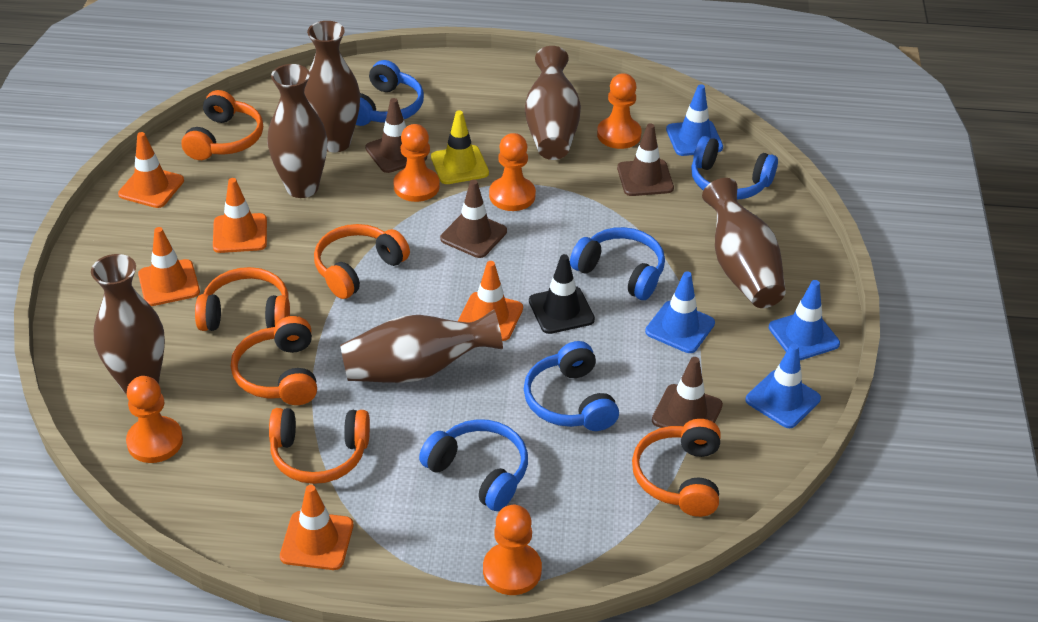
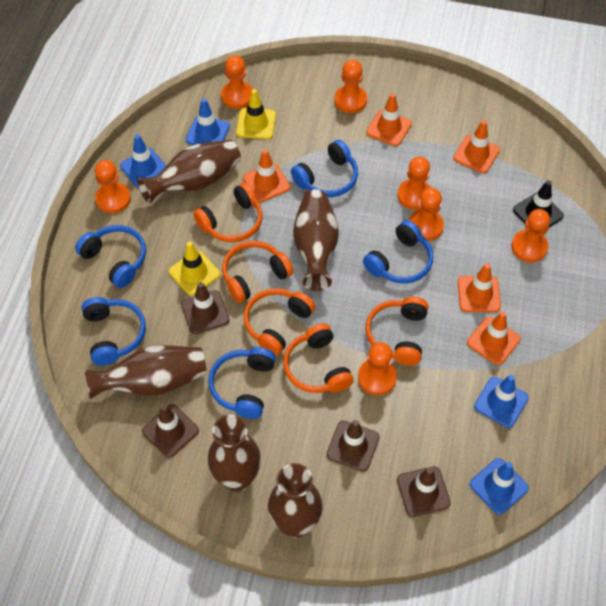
brown vase: [91,254,165,394] [267,64,327,198] [304,21,360,152] [340,310,503,383] [525,46,581,160] [702,178,786,308] = 6 -> [84,345,207,399] [137,140,241,204] [208,414,261,492] [268,463,323,538] [293,189,339,291] = 5
orange headphones: [182,90,263,160] [195,267,290,331] [231,316,317,405] [269,408,370,484] [314,224,410,299] [632,419,721,517] = 6 -> [193,183,263,242] [222,241,293,303] [244,288,315,356] [283,323,354,393] [366,297,428,366] = 5
orange pawn: [126,376,183,463] [393,124,440,202] [483,505,542,595] [489,133,536,211] [597,73,642,149] = 5 -> [95,160,131,213] [221,55,253,109] [334,60,367,113] [358,342,397,395] [397,157,431,210] [409,188,444,241] [511,209,550,262] = 7
yellow traffic cone: [431,111,489,184] = 1 -> [169,241,220,295] [236,89,276,139] = 2

